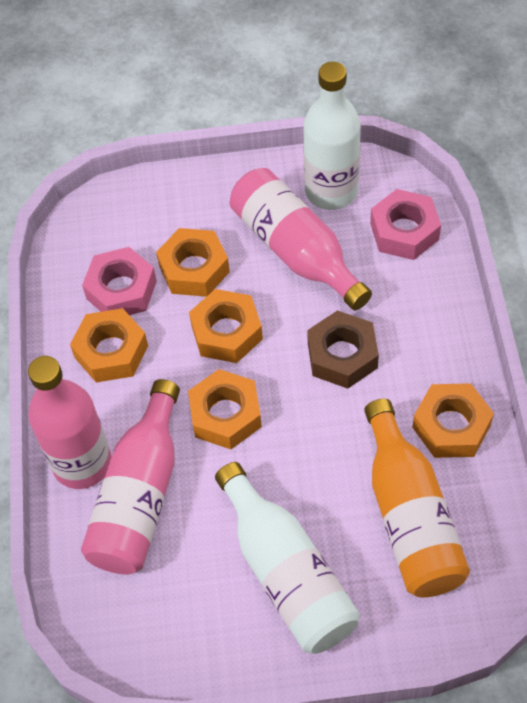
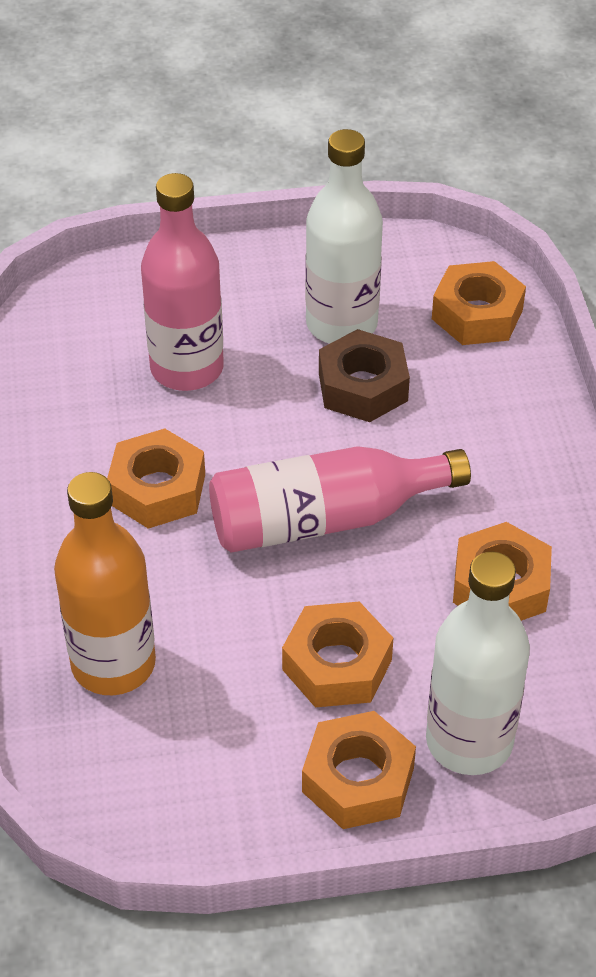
pink bottle: [28,356,111,489] [81,379,180,574] [229,168,372,310] = 3 -> [141,173,224,391] [209,446,471,553] = 2
pink nut: [82,247,157,315] [370,189,441,260] = 2 -> none = 0

